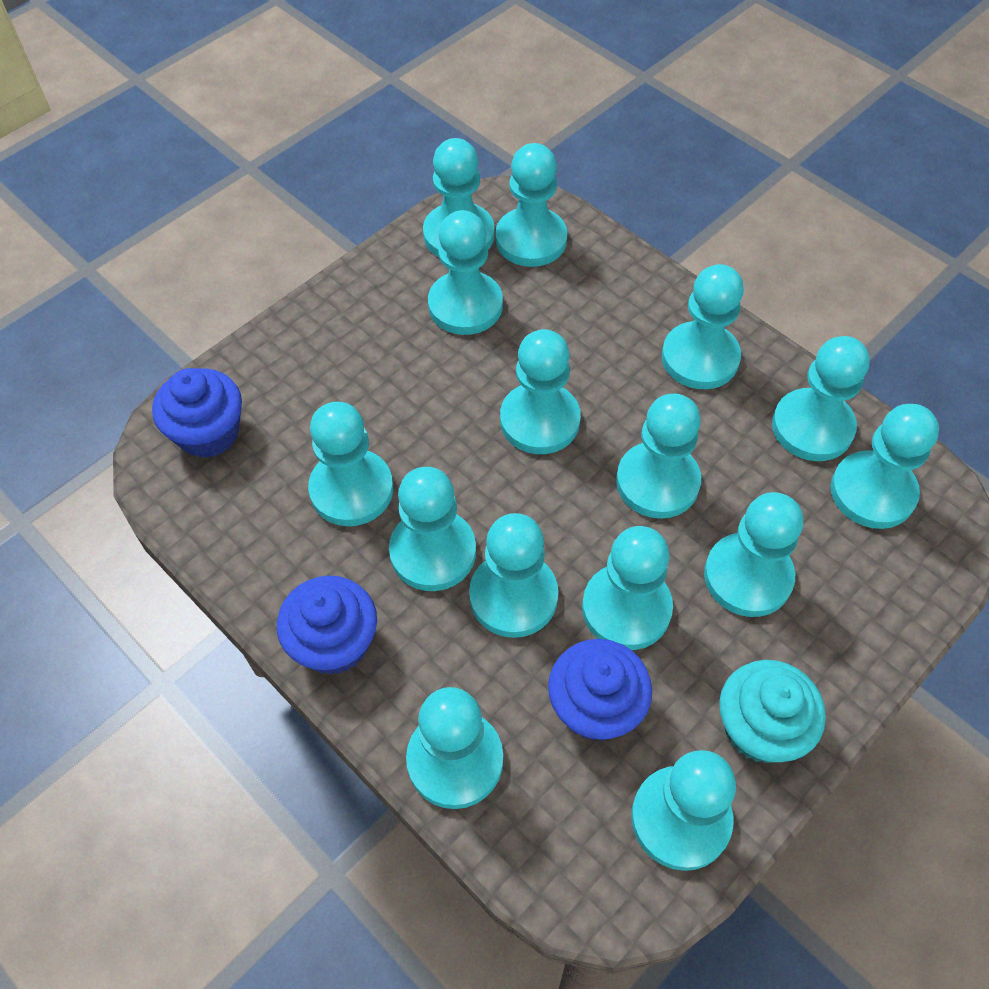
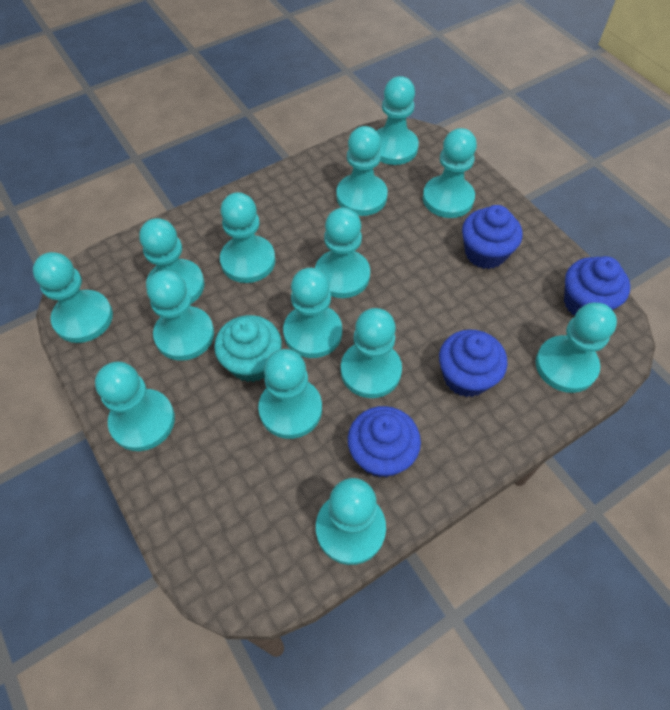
blue cupcake: [152,368,242,458] [277,576,377,675] [548,639,652,741] = 3 -> [348,406,421,478] [439,329,507,397] [462,205,522,269] [564,256,630,315] = 4
turquoise pawn: [308,402,393,526] [389,467,476,591] [406,687,503,809] [423,138,495,257] [428,210,503,335] [469,513,558,638] [496,143,568,267] [500,329,581,454] [582,526,673,650] [616,394,701,519] [631,750,736,871] [662,264,744,389] [704,492,803,617] [772,336,870,461] [830,404,939,529] = 15 -> [33,252,113,343] [95,361,175,451] [139,218,205,304] [147,270,214,361] [220,192,276,283] [258,349,322,439] [283,268,342,358] [315,208,370,298] [316,478,386,565] [336,126,388,216] [341,308,402,398] [376,76,419,165] [423,128,477,218] [536,303,617,393] = 14

